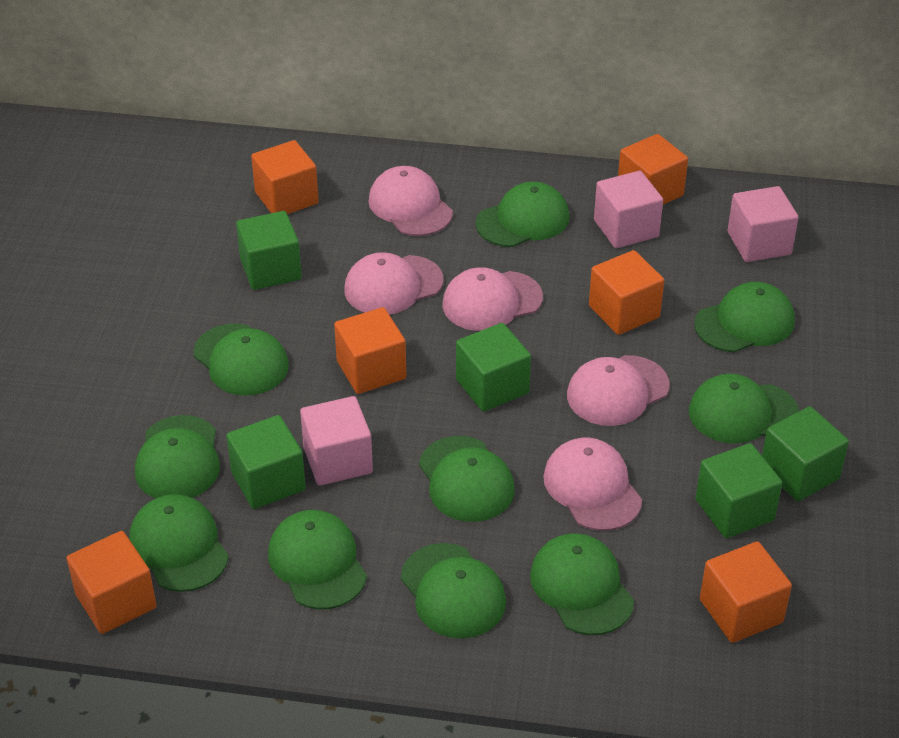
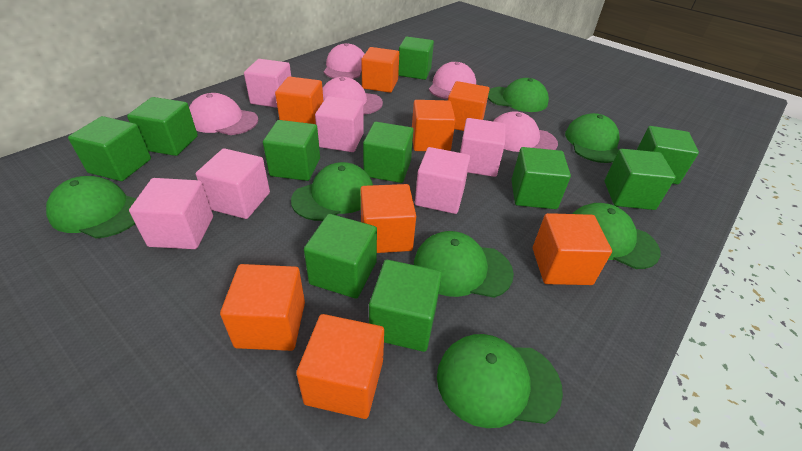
green cap: [130,494,229,592] [135,415,220,498] [194,323,289,396] [268,510,367,609] [401,543,506,639] [419,436,515,522] [476,182,569,247] [530,533,634,635] [689,374,799,444] [694,282,795,352] = 10 -> [46,176,137,239] [291,162,373,221] [414,231,514,298] [437,334,563,428] [488,78,549,112] [565,113,620,163] [572,203,661,269] = 7
green cube: [226,415,306,509] [236,211,302,290] [456,323,531,412] [696,443,782,538] [762,406,849,501] = 5 -> [68,116,151,181] [127,97,198,156] [263,120,320,181] [304,214,377,299] [363,122,413,183] [369,260,442,352] [398,37,434,80] [511,147,571,209] [604,149,676,210] [637,126,699,184] = 10
orange cube: [67,531,157,634] [251,140,319,214] [334,307,406,394] [589,250,664,335] [618,134,688,205] [700,541,792,643] = 6 -> [220,264,305,351] [275,76,323,124] [296,314,384,419] [360,184,416,253] [361,47,399,93] [412,100,456,151] [448,81,490,131] [533,213,612,285] = 8
pink cube: [300,396,373,486] [594,171,663,248] [728,186,799,262] = 3 -> [129,178,213,249] [196,148,270,219] [244,59,291,108] [315,96,364,152] [415,147,470,214] [460,118,506,177] = 6

